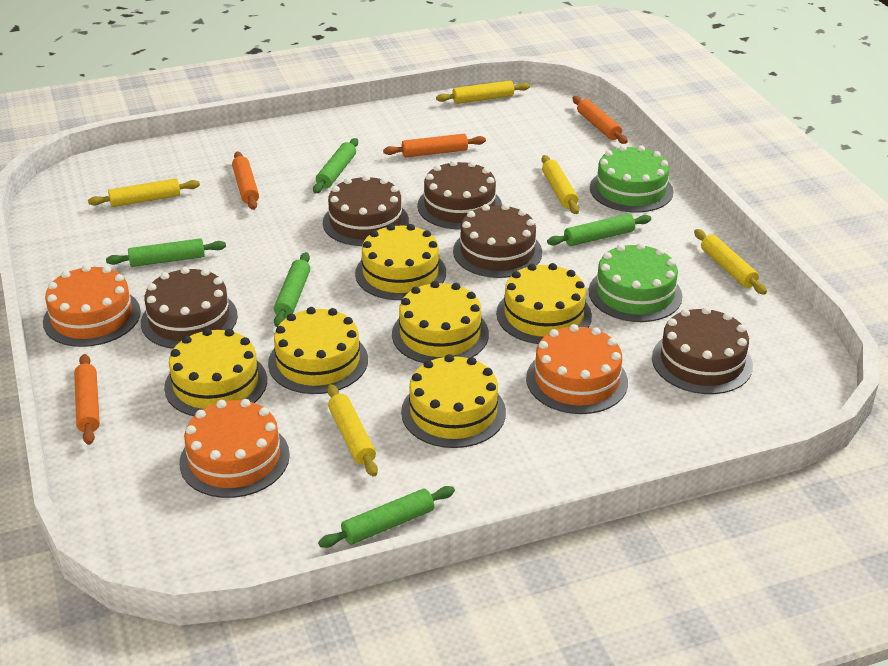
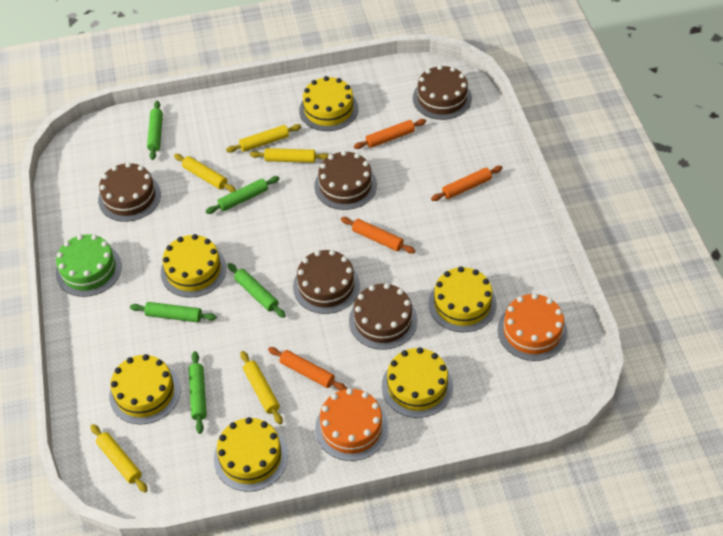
green cake: [589,243,682,322] [590,145,673,213] = 2 -> [56,234,122,297] = 1
orange cake: [43,265,141,347] [179,399,290,498] [526,324,628,414] = 3 -> [315,388,388,461] [498,293,568,361] = 2

